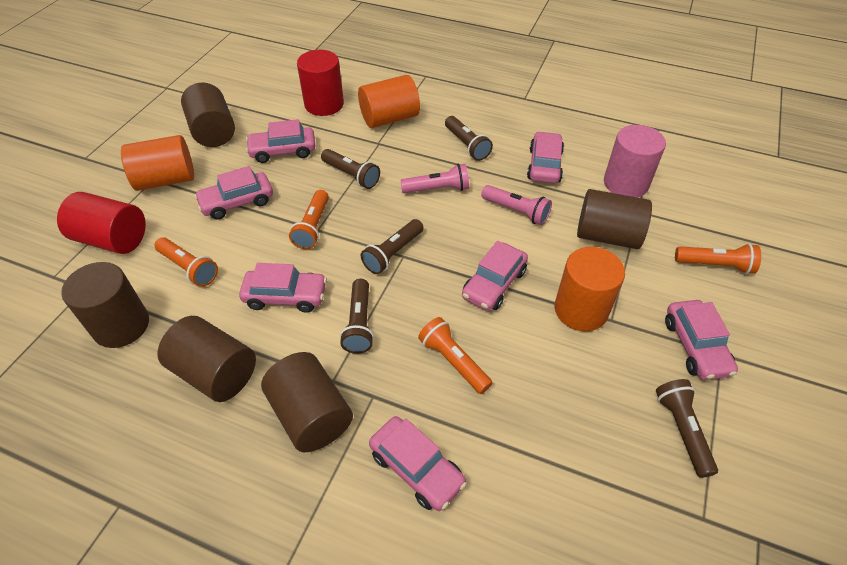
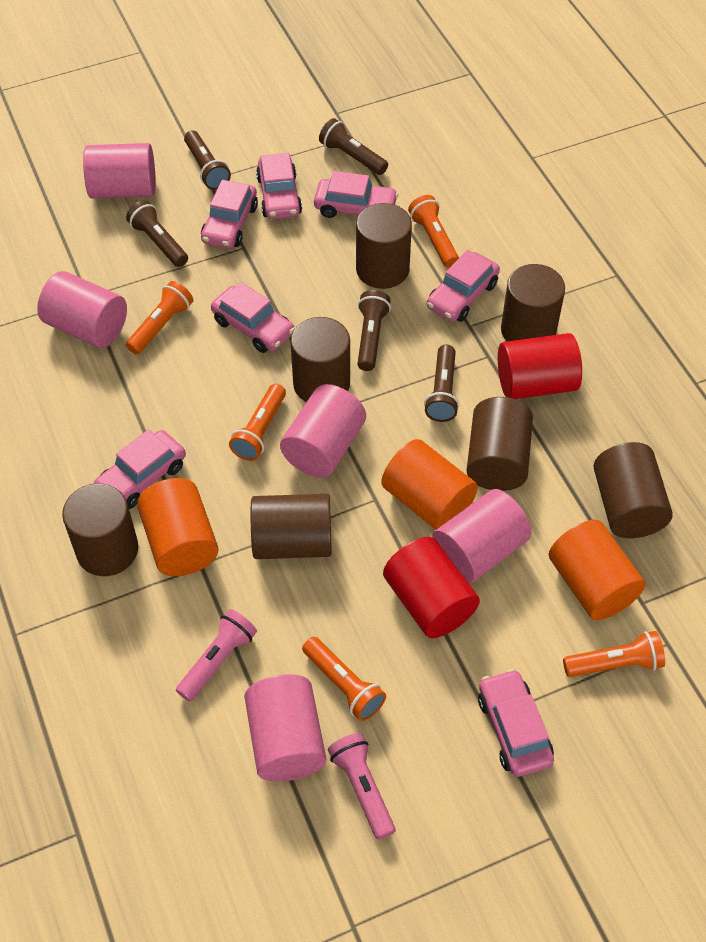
brown cylinder: [61,262,149,348] [158,316,256,402] [181,83,235,147] [261,352,353,452] [577,189,652,249] = 5 -> [62,483,138,576] [251,494,332,559] [290,317,350,402] [356,203,412,289] [466,397,533,491] [501,264,565,341] [594,442,673,538] = 7
orange flashlight: [154,237,218,287] [289,190,329,249] [418,317,492,394] [675,243,761,274] = 4 -> [126,281,194,354] [229,384,286,461] [302,637,386,721] [408,195,459,268] [563,631,665,677] = 5
pink cylinder: [604,125,666,198] = 1 -> [37,271,127,348] [83,143,155,199] [244,674,326,781] [280,384,366,478] [432,489,531,583] = 5

